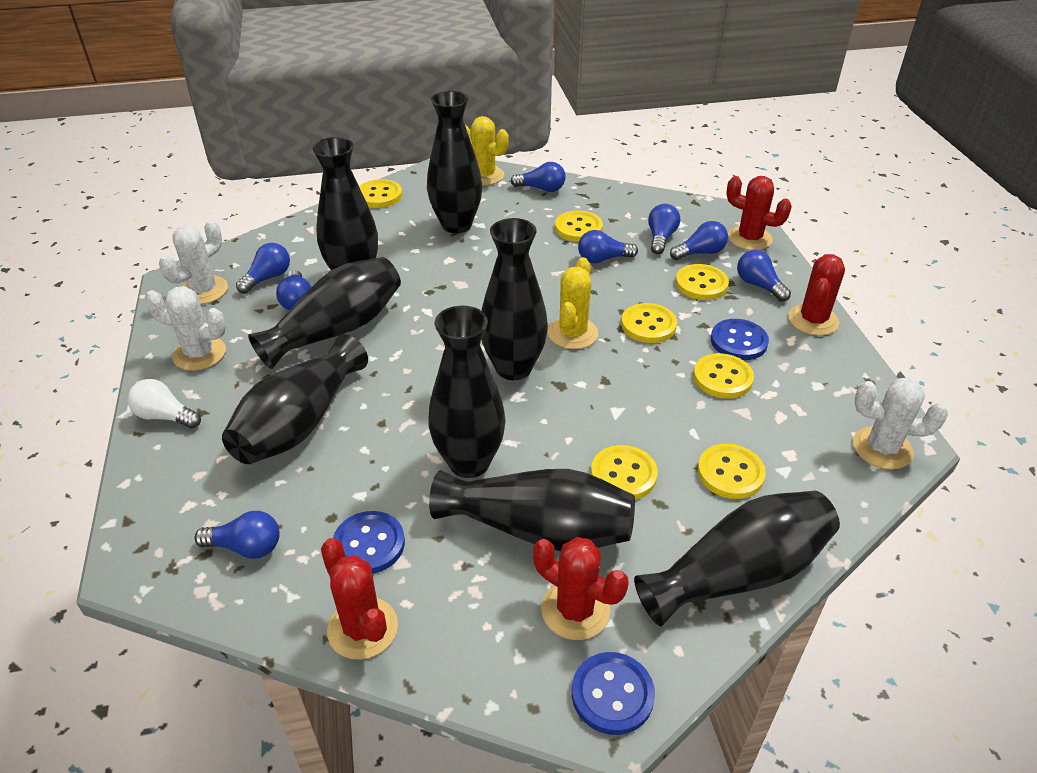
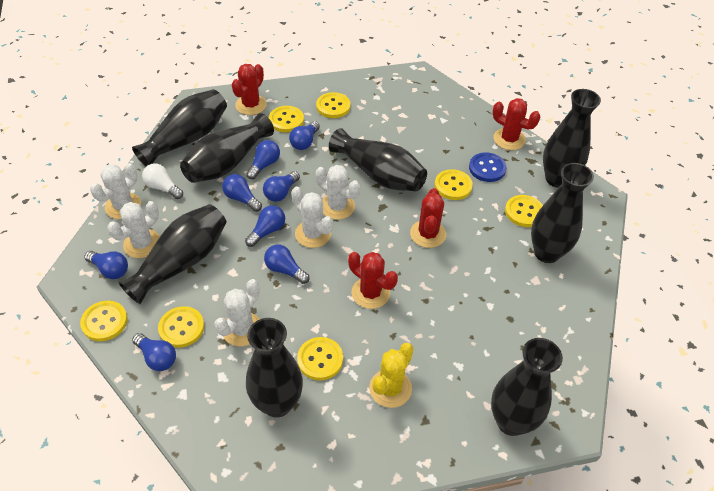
blue button: [333,511,405,574] [572,652,655,735] [711,319,769,360] = 3 -> [469,152,507,182] = 1
white cactus: [145,286,226,371] [159,220,228,304] [853,378,948,470] = 3 -> [90,163,141,219] [107,201,160,258] [214,279,260,346] [291,187,333,248] [316,165,360,220] = 5
yellow cactus: [465,116,509,185] [548,257,598,349] = 2 -> [369,343,414,408] = 1

